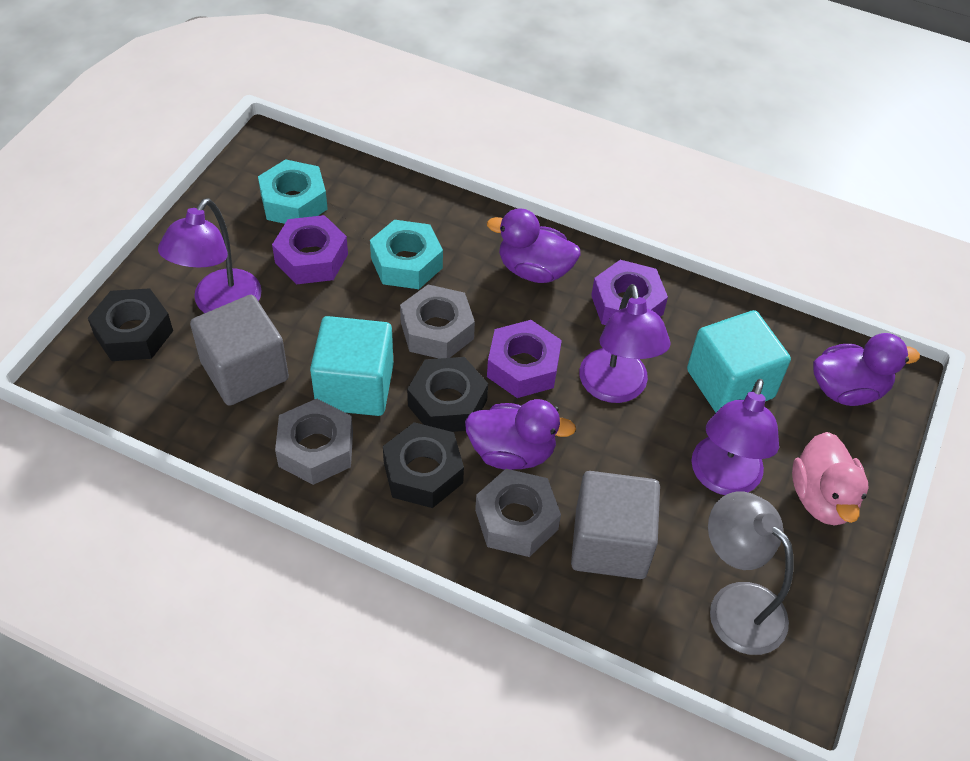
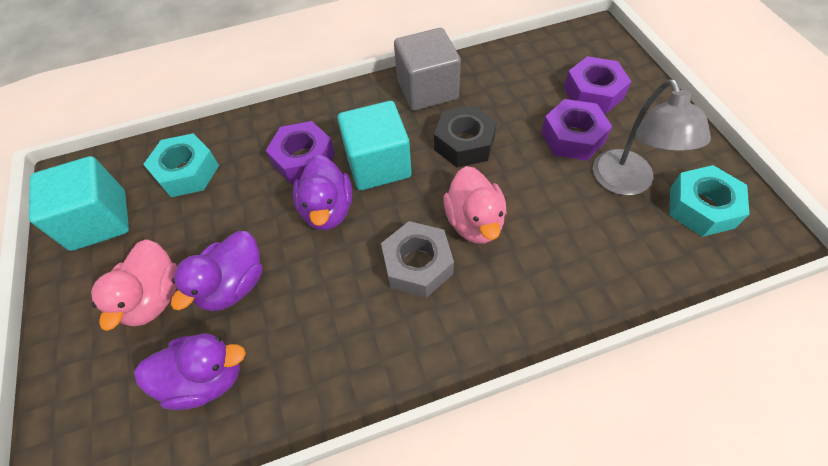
black nut: [88,288,173,361] [383,422,464,508] [407,357,488,432] = 3 -> [434,105,497,167] = 1
grey cube: [190,295,289,406] [571,471,660,579] = 2 -> [394,28,461,111] = 1
grey nut: [275,399,353,485] [400,284,475,359] [475,469,561,557] = 3 -> [381,221,454,298] = 1
pink duck: [792,432,869,526] = 1 -> [91,239,177,331] [443,166,506,244] = 2
purple lamp: [158,198,262,313] [579,284,671,403] [691,379,779,495] = 3 -> none = 0

